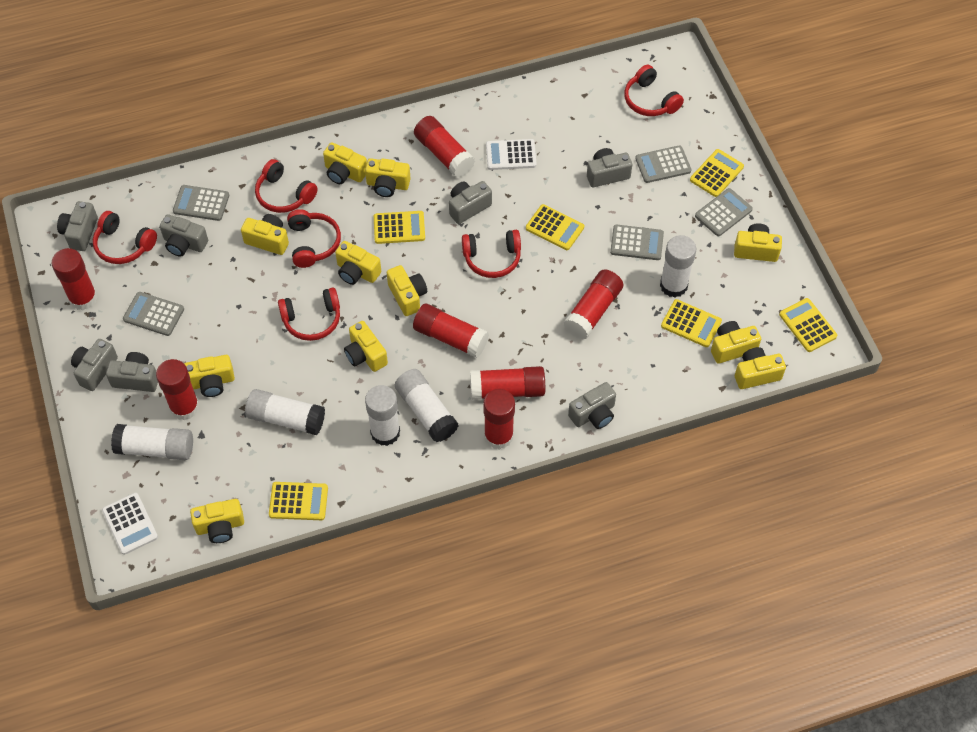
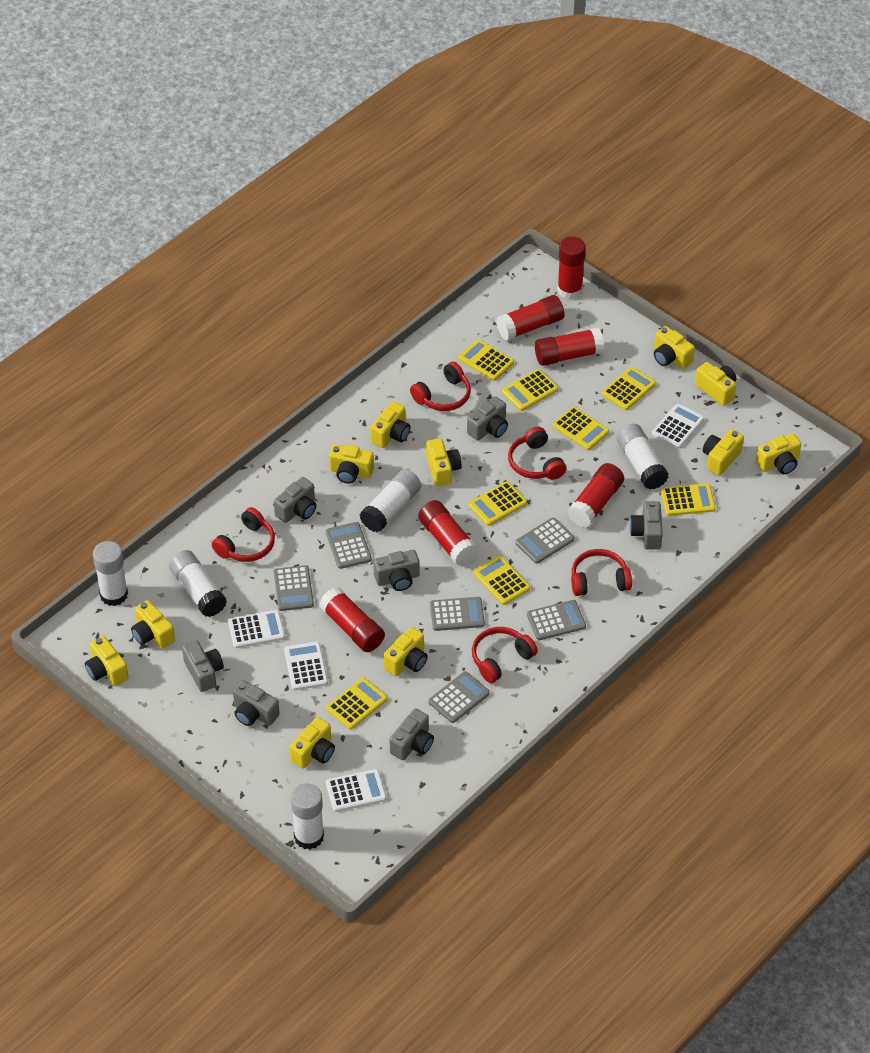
grey calculator: [123,292,184,336] [173,185,229,221] [610,225,664,260] [635,145,691,183] [695,188,753,236] = 5 -> [274,565,314,611] [326,522,372,569] [428,671,490,723] [430,597,485,631] [515,518,574,564] [527,600,586,640] = 6
red glue stick: [51,248,98,311] [156,359,200,420] [413,304,489,358] [414,116,475,178] [470,366,545,400] [483,389,515,450] [564,270,623,340] = 7 -> [319,587,385,652] [418,500,478,566] [496,295,565,341] [535,327,604,366] [557,236,586,299] [567,463,624,528] = 6
red headphones: [93,211,157,264] [255,159,318,213] [278,287,340,341] [287,209,341,268] [462,230,521,278] [624,65,684,116] = 6 -> [212,507,275,562] [410,362,471,411] [472,627,538,683] [508,427,566,480] [571,549,632,596] = 5
white calculator: [102,493,158,555] [486,139,537,170] = 2 -> [228,610,285,648] [284,642,328,690] [326,769,386,812] [652,403,704,449] = 4
yellow calculator: [269,482,328,520] [374,211,425,244] [526,204,584,250] [661,299,722,347] [690,149,744,197] [779,298,837,352] = 6 -> [326,677,387,730] [458,339,514,381] [469,481,527,526] [473,556,530,605] [502,369,558,411] [552,406,609,450] [602,367,656,410] [661,483,716,516] = 8

